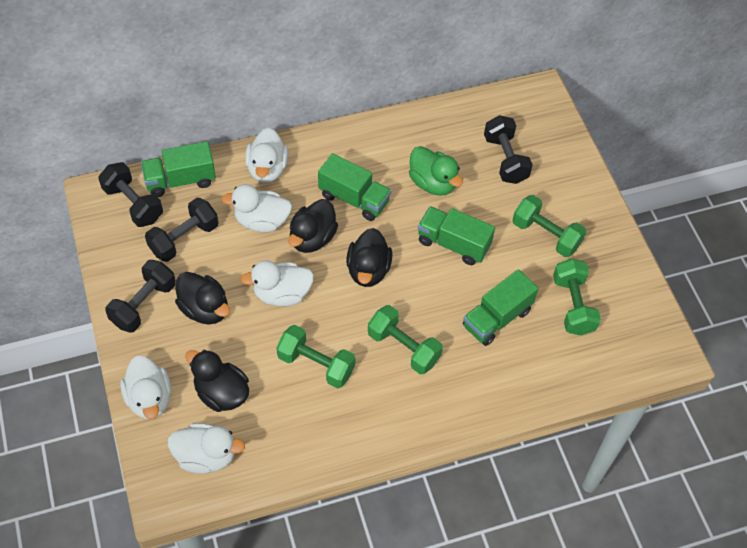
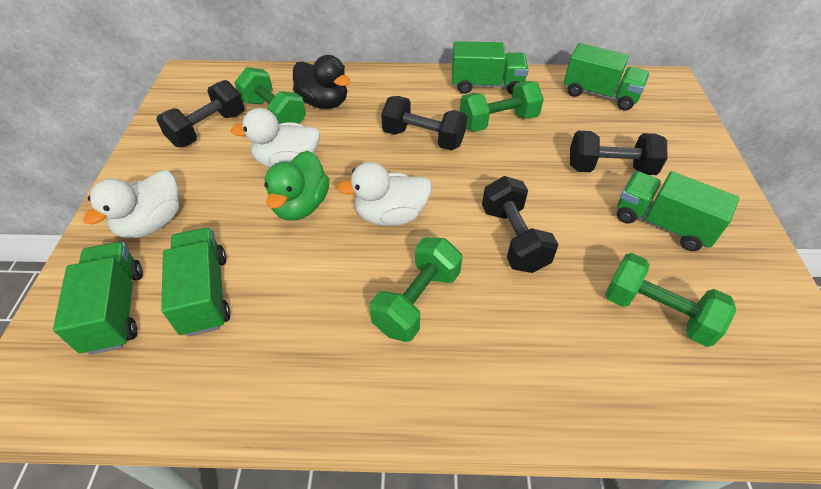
black duck: [175,272,230,325] [185,350,249,412] [288,199,338,253] [346,228,392,287] = 4 -> [293,55,351,109] = 1
green truck: [141,141,216,197] [318,153,391,221] [418,206,495,265] [463,269,538,346] = 4 -> [53,242,143,355] [161,228,230,336] [452,41,529,95] [564,43,650,111] [617,171,739,251] = 5
white duck: [120,356,171,419] [167,423,245,474] [221,184,292,232] [240,260,314,307] [245,128,289,183] = 5 -> [83,170,179,238] [230,108,320,168] [337,162,432,226] = 3

